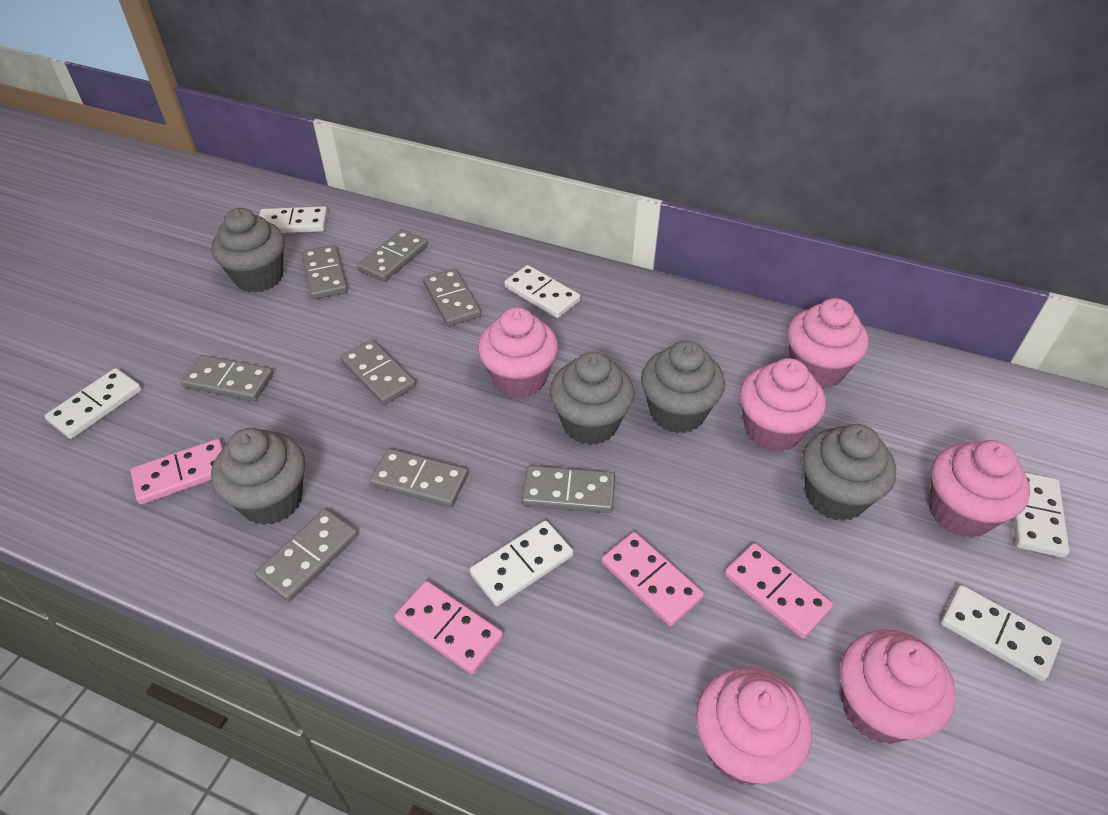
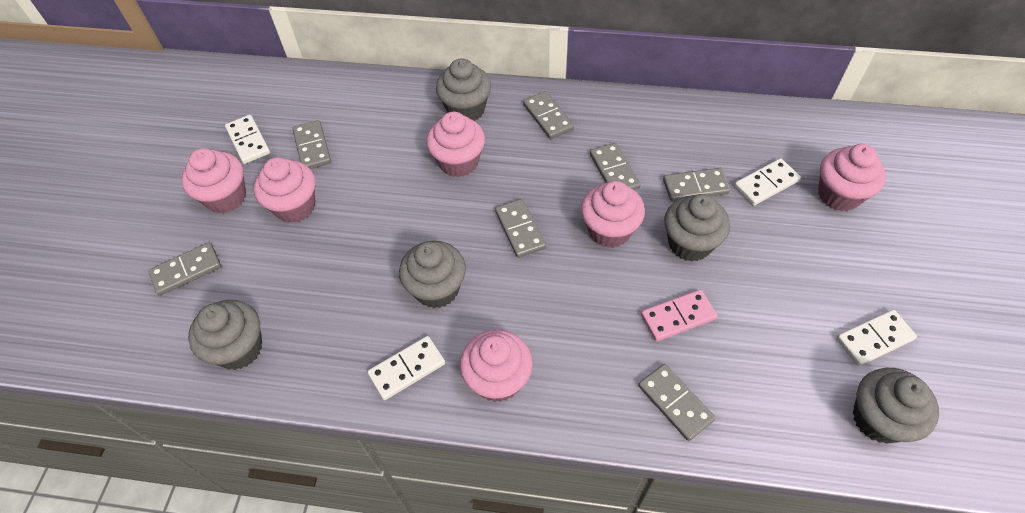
grey domino: [181,355,273,401] [255,509,358,602] [302,245,348,299] [340,339,416,405] [358,229,428,282] [370,448,468,507] [423,268,481,326] [522,465,615,513] = 8 -> [148,243,221,296] [292,120,331,169] [495,199,546,258] [523,91,574,139] [590,143,640,190] [638,364,716,441] [663,168,731,202] = 7
pink domino: [130,439,223,505] [394,581,503,675] [602,532,704,627] [724,543,833,639] = 4 -> [641,290,717,342] = 1
white domino: [45,368,142,439] [259,206,328,233] [470,520,573,606] [504,265,581,318] [941,585,1061,681] [1013,472,1070,558] = 6 -> [225,115,270,164] [367,336,445,400] [734,158,801,206] [836,310,917,366] = 4

